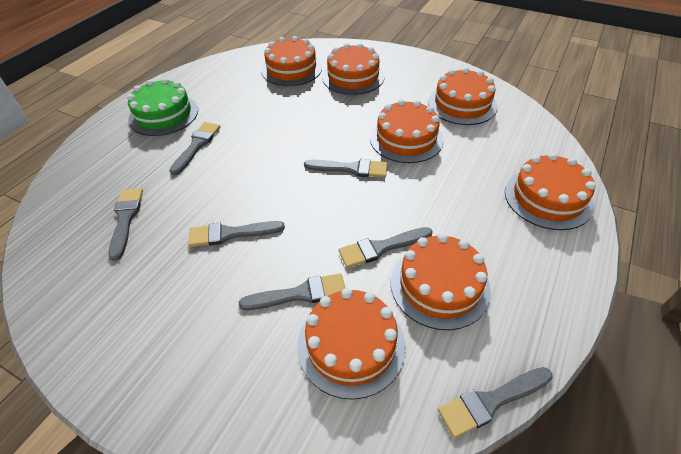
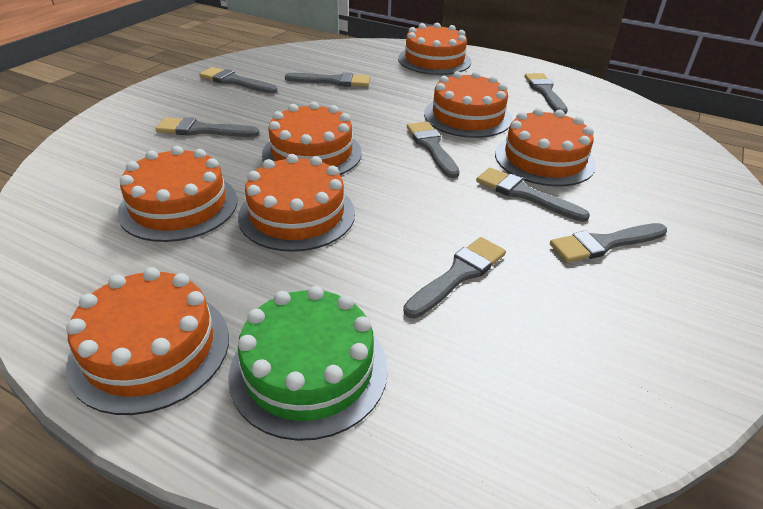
grey brush: [109,188,143,261] [169,122,220,175] [188,221,285,247] [239,273,345,310] [304,159,388,178] [339,227,433,268] [438,367,553,438] = 7 -> [156,117,259,137] [199,67,277,93] [285,72,370,87] [403,237,506,318] [407,122,459,178] [476,168,590,222] [524,73,568,114] [550,223,667,263] = 8

